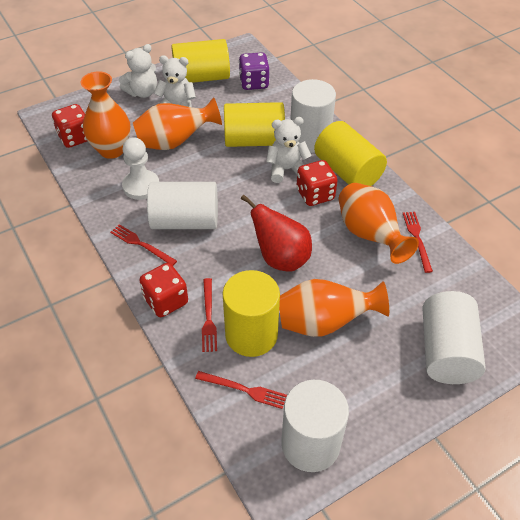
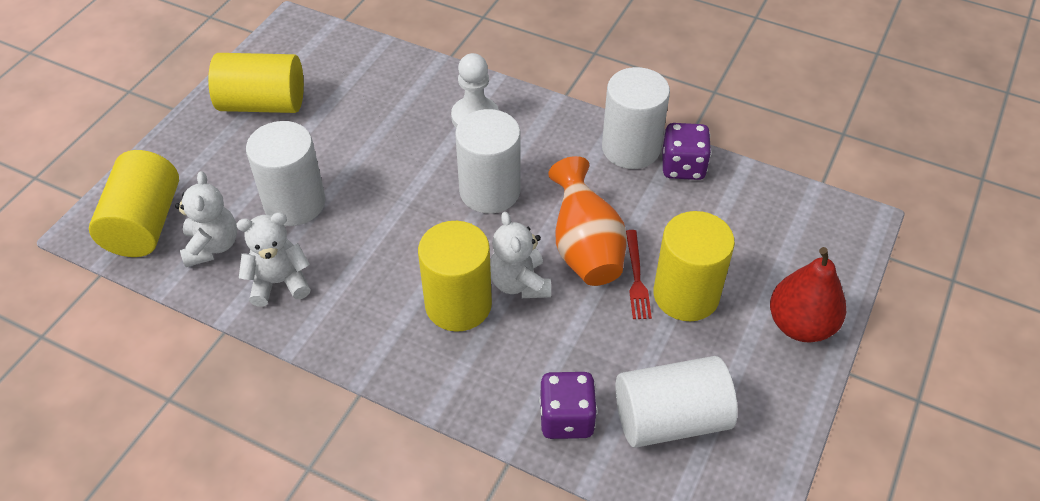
orange vase: [81,71,131,159] [133,97,222,150] [279,279,389,337] [338,183,419,264] = 4 -> [548,156,627,286] = 1
purple dice: [239,52,269,90] = 1 -> [539,372,597,439] [662,123,711,180] = 2
red dice: [52,104,87,148] [139,263,188,317] [297,160,338,206] = 3 -> none = 0
red fork: [110,224,177,266] [195,371,287,409] [202,278,217,352] [403,212,433,273] = 4 -> [626,230,652,319] = 1

